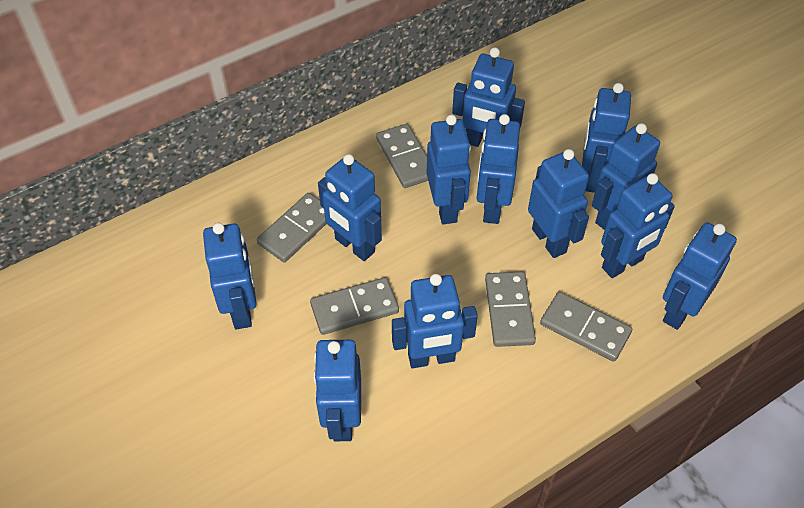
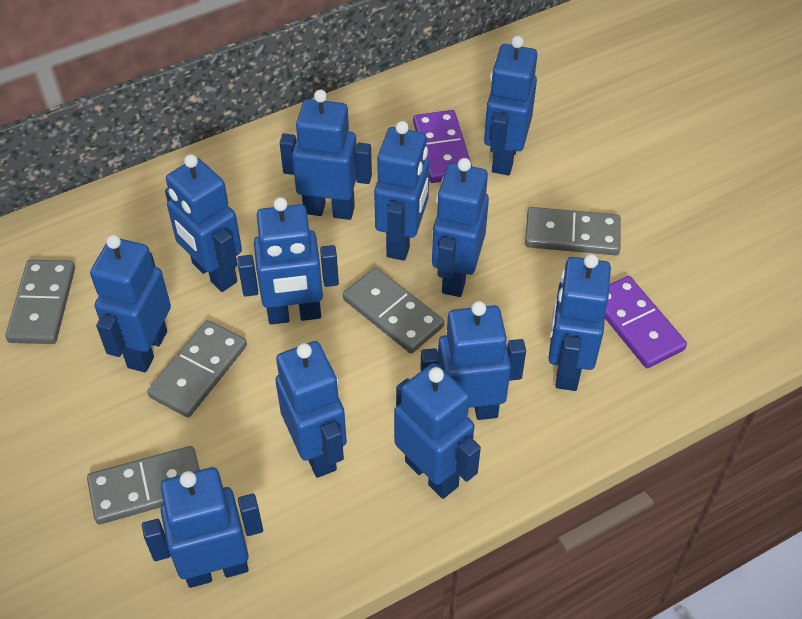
purple domino: none = 0 -> [413,110,472,183] [605,276,687,368] = 2

